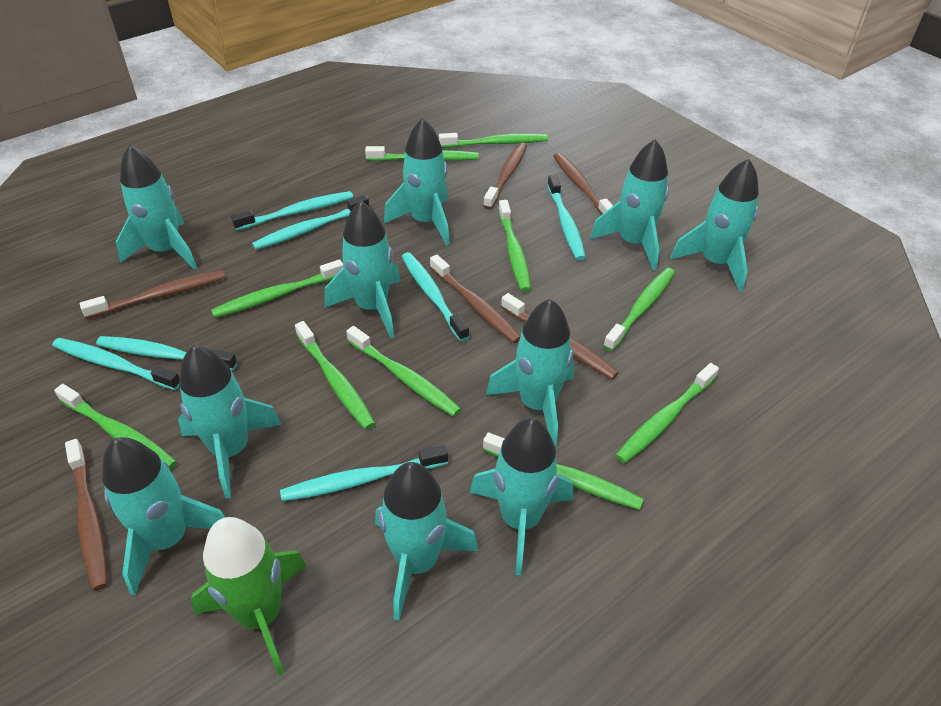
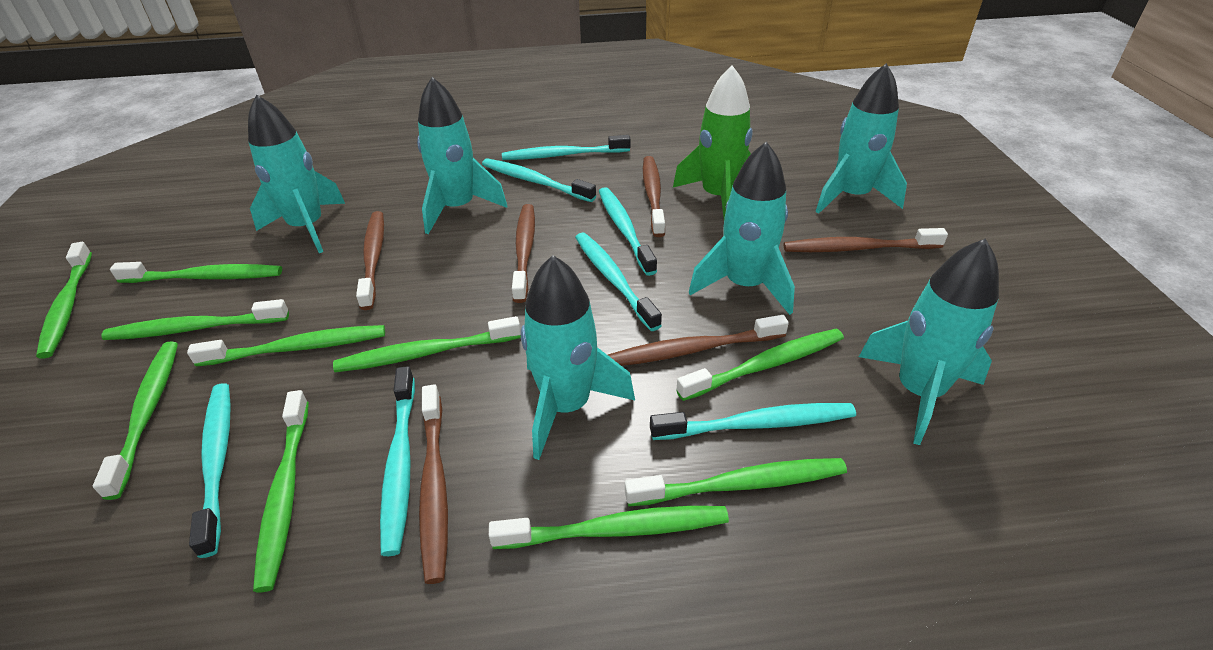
turquoise rocket: [102,437,225,595] [116,145,197,270] [178,345,282,499] [324,201,400,338] [375,462,478,621] [384,118,450,246] [470,418,573,575] [486,299,574,447] [590,139,669,271] [670,158,759,292] = 10 -> [248,94,345,253] [417,77,507,234] [521,255,635,460] [689,142,795,315] [816,63,907,213] [859,239,999,445] = 6

